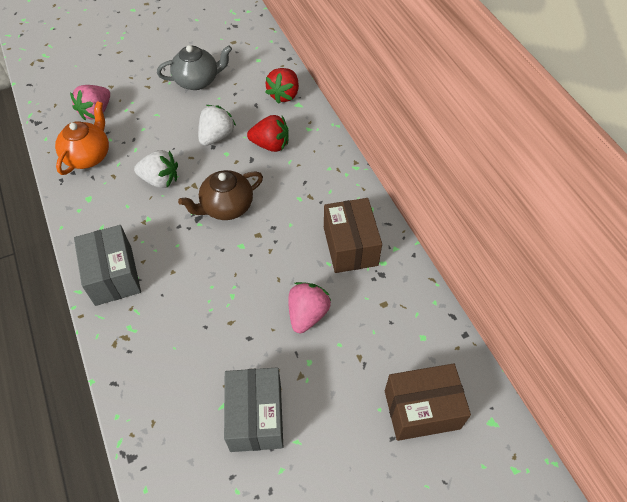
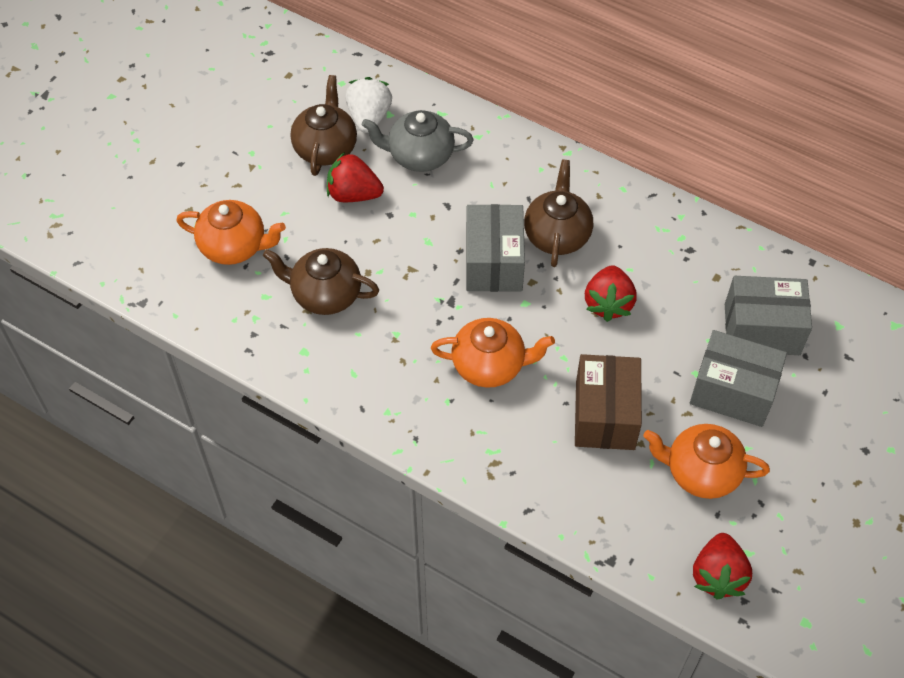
brown box: [324,198,382,273] [385,363,471,441] = 2 -> [575,354,642,450] = 1
brown teapot: [178,170,263,220] = 1 -> [263,248,379,315] [290,75,357,176] [524,159,593,267] = 3
grey box: [74,225,141,306] [224,367,283,452] = 2 -> [466,204,525,292] [690,330,787,427] [725,276,812,355] = 3
orange teapot: [55,101,109,175] = 1 -> [176,200,286,265] [431,318,555,388] [643,424,770,499] = 3
pink strawberry: [70,85,110,120] [288,282,331,333] = 2 -> none = 0
red strawberry: [247,115,289,152] [265,68,299,104] = 2 -> [327,152,384,202] [585,265,637,322] [693,533,752,600] = 3
white strawberry: [134,150,178,188] [198,105,236,146] = 2 -> [345,77,392,133] = 1

